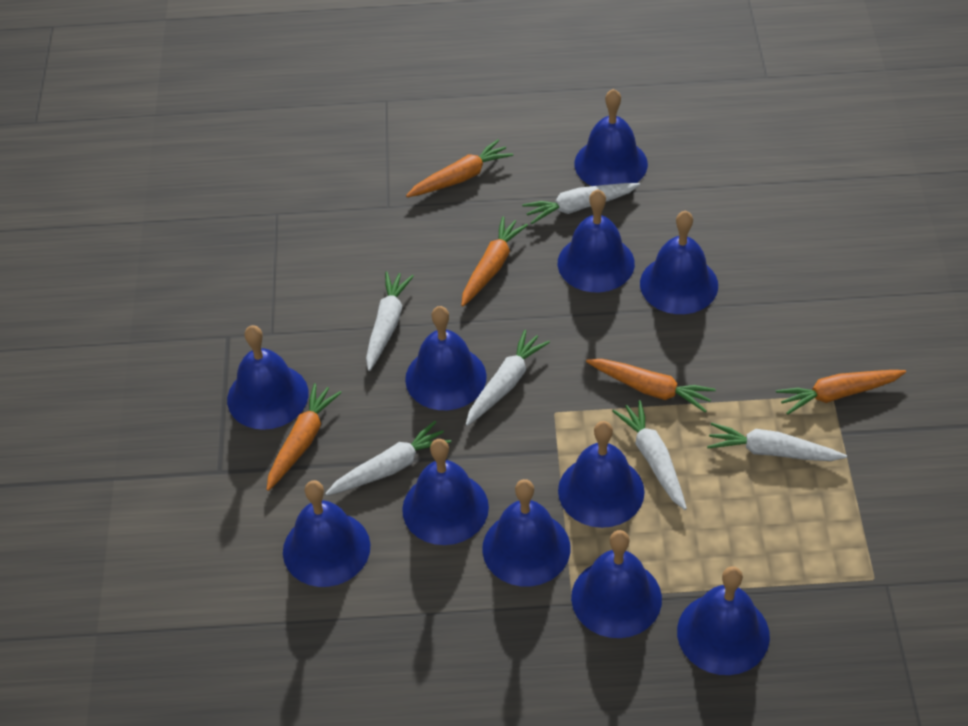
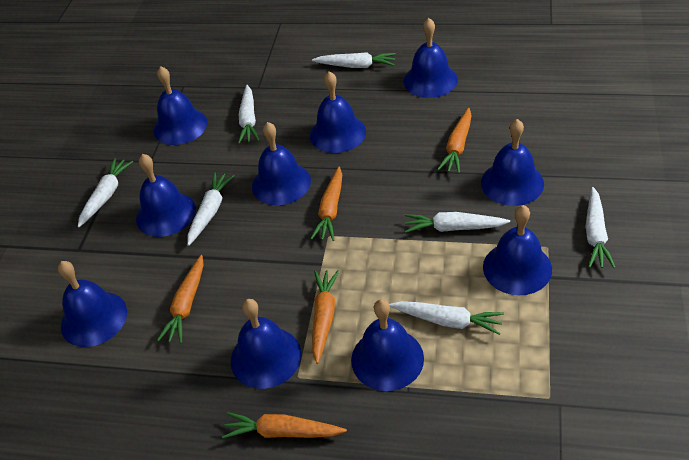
blue bell: [227,325,309,430] [283,480,370,587] [402,439,489,545] [405,306,487,410] [482,479,570,587] [558,189,635,292] [558,421,645,528] [571,530,662,638] [574,89,648,186] [640,210,718,314] [677,566,770,675] = 11 -> [58,261,127,347] [136,154,196,237] [154,66,207,145] [231,299,301,389] [252,122,311,205] [310,71,366,153] [351,299,424,391] [403,18,458,98] [481,119,544,206] [483,205,552,295] = 10
white carrot: [325,421,451,496] [366,271,414,371] [466,330,550,426] [522,183,640,224] [612,400,687,510] [707,423,847,461] = 6 -> [78,158,133,227] [187,172,235,246] [238,85,259,144] [312,52,396,68] [389,301,504,335] [405,212,510,233] [585,187,616,268] = 7

